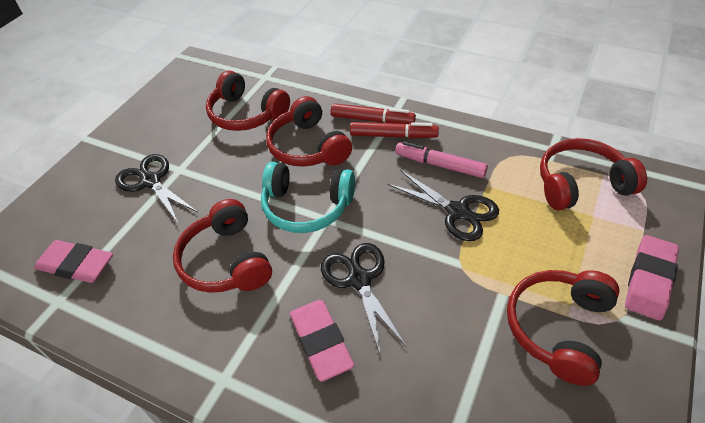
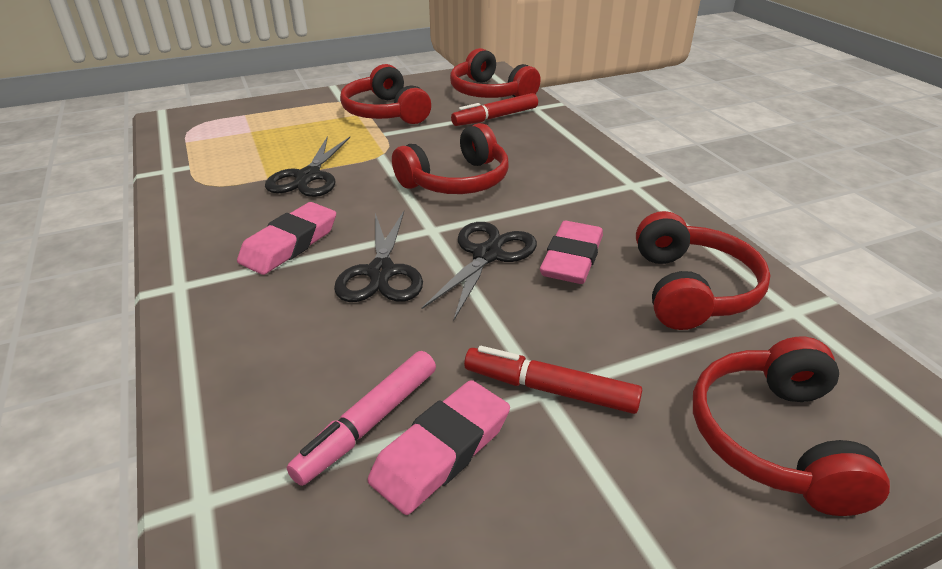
turquoise headphones: [261,162,355,233] = 1 -> none = 0

